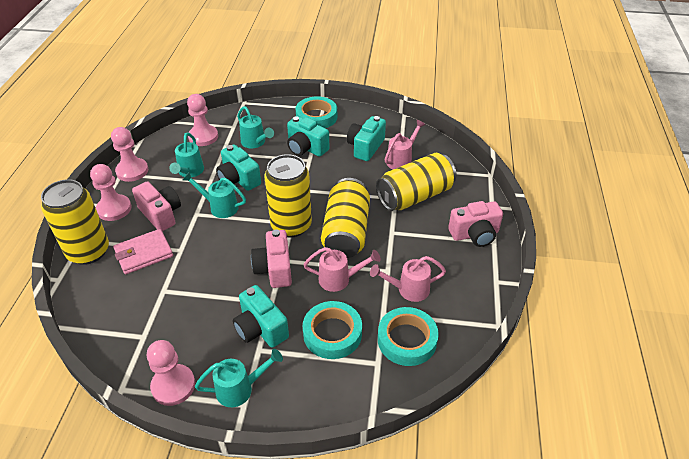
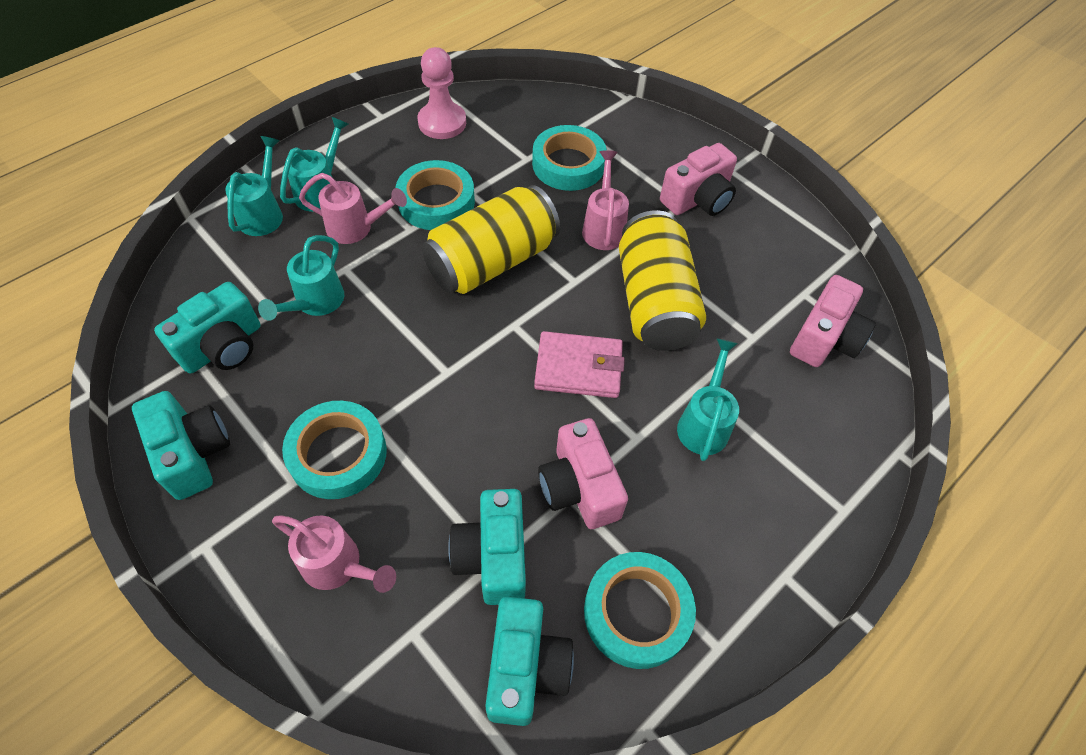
pink pawn: [90,164,131,221] [111,127,149,182] [147,340,195,406] [187,94,218,146] = 4 -> [417,47,466,139] = 1
turquoise tape: [296,96,337,128] [303,301,362,359] [378,307,439,366] = 3 -> [282,401,387,499] [396,160,475,230] [532,125,607,191] [584,552,696,669] = 4
yellow can: [41,179,109,265] [265,154,312,238] [321,178,370,258] [376,153,456,211] = 4 -> [422,185,560,294] [619,210,706,351] = 2

